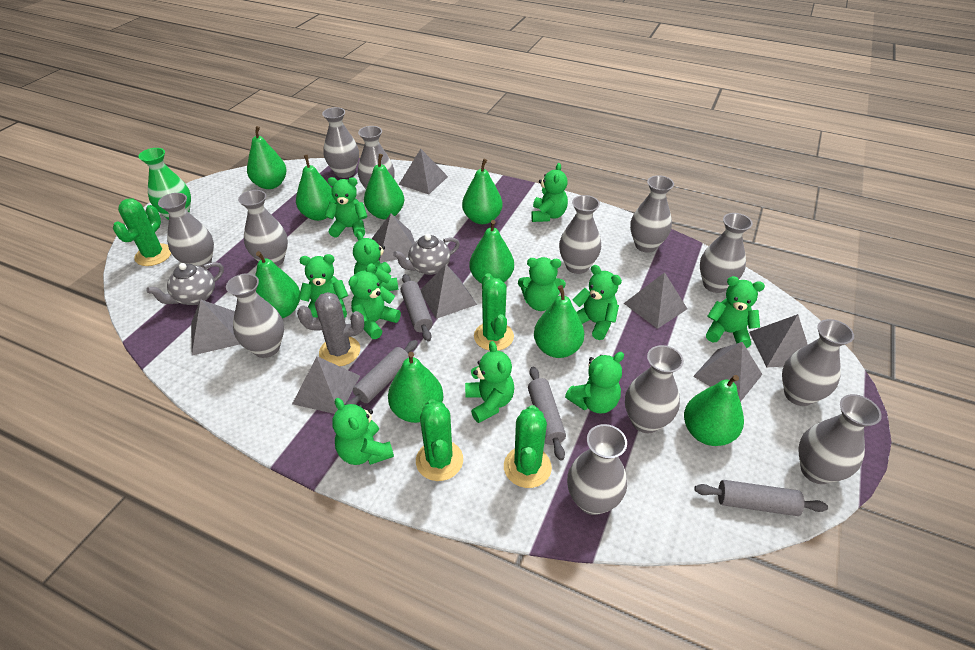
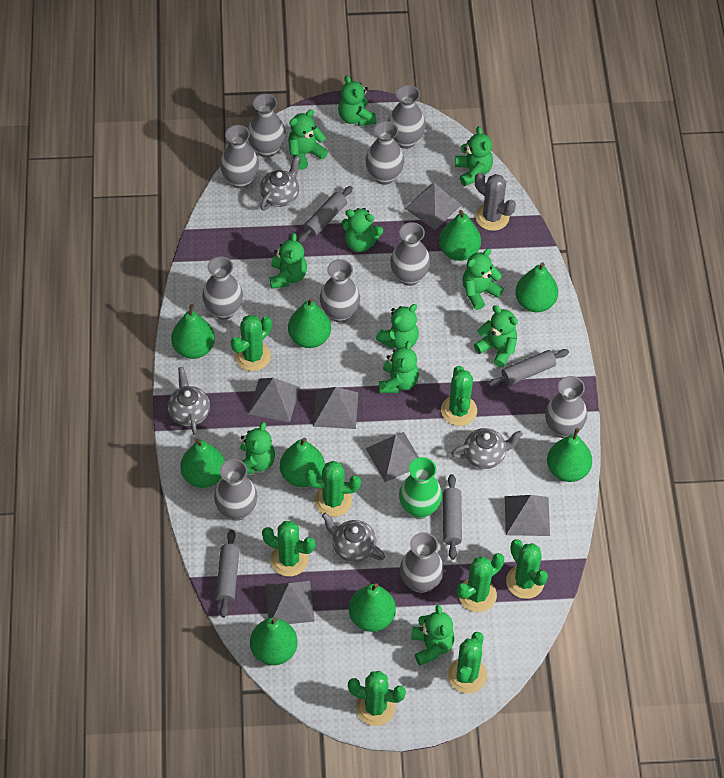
green cactus: [113,199,171,266] [416,399,463,481] [474,273,514,351] [504,405,552,488] = 4 -> [231,315,272,371] [262,521,315,576] [305,461,361,517] [348,671,406,726] [441,366,477,426] [448,632,487,693] [457,553,504,612] [506,539,548,599] = 8
grey pyramid: [191,299,240,355] [292,356,360,414] [372,214,415,263] [399,149,448,194] [421,264,477,319] [624,272,687,329] [693,342,763,402] [749,314,808,367] = 8 -> [248,378,300,422] [265,581,315,624] [313,387,358,429] [366,432,419,482] [405,183,461,230] [505,495,550,536] = 6
grey teapot: [146,262,224,305] [393,234,460,275] = 2 -> [168,367,210,435] [260,156,300,211] [322,512,385,563] [451,428,523,469] = 4
grey vase: [158,193,214,268] [226,273,284,358] [238,190,288,266] [322,107,359,178] [358,126,395,189] [559,195,601,274] [567,424,627,515] [625,345,684,433] [630,175,674,253] [700,213,753,293] [782,319,854,406] [798,394,882,484] = 12 -> [202,256,243,320] [214,459,257,521] [220,125,259,189] [248,94,286,158] [320,259,360,322] [365,121,404,185] [388,85,426,149] [390,222,431,286] [400,532,444,593] [545,376,587,438] = 10

